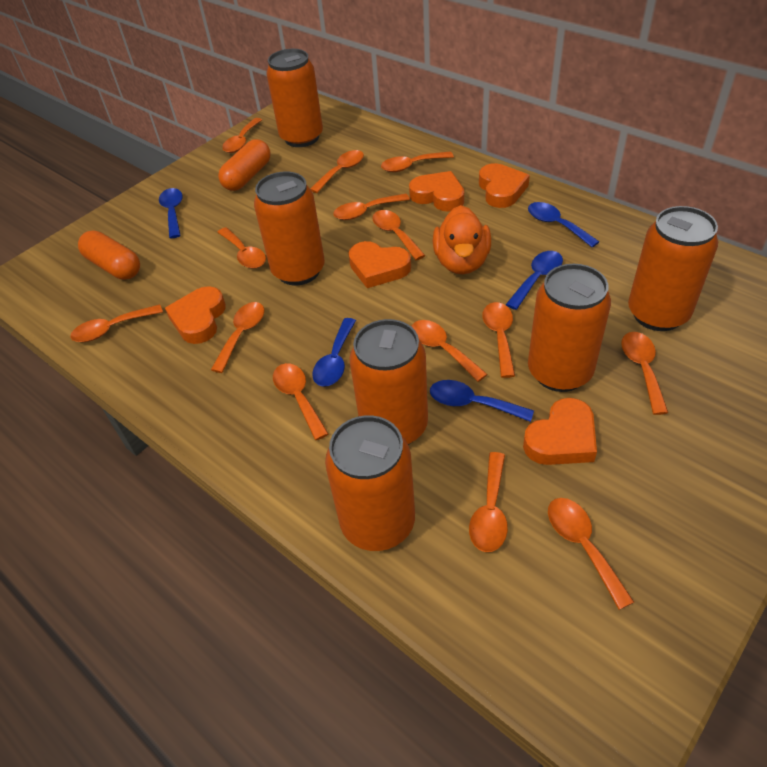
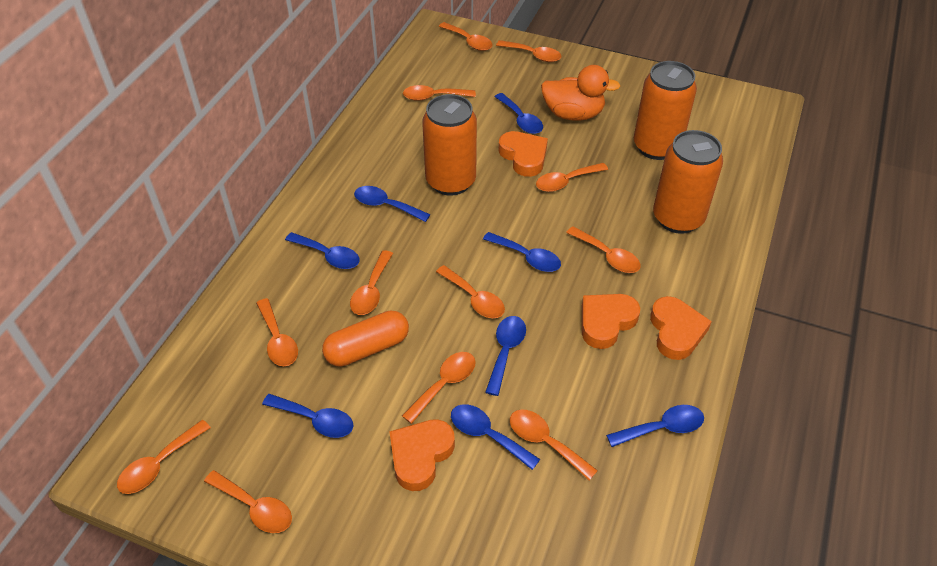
blue spoon: [159,188,183,238] [312,318,356,386] [430,380,534,422] [506,251,563,310] [528,202,599,247] = 5 -> [262,394,353,438] [285,232,360,269] [354,186,431,222] [451,404,540,470] [483,232,561,272] [485,316,526,396] [495,93,543,134] [606,405,704,447] = 8
orange can: [254,171,325,286] [267,49,323,147] [325,415,415,551] [349,319,428,445] [528,264,611,392] [628,206,718,331] = 6 -> [422,94,477,196] [634,61,697,160] [653,130,723,234] = 3
orange capsule: [78,230,140,280] [218,139,271,191] = 2 -> [322,311,409,367] = 1
orange heart: [165,286,226,344] [348,241,411,288] [409,171,464,212] [479,163,530,208] [523,398,597,465] = 5 -> [389,419,455,491] [498,131,548,177] [582,294,640,349] [650,296,712,360] = 4
orange spoon: [70,304,163,342] [211,302,264,373] [217,227,266,269] [222,118,262,153] [273,363,329,440] [311,150,364,193] [333,194,410,220] [372,210,426,260] [381,151,454,172] [411,320,488,382] [469,452,508,552] [483,302,515,378] [548,498,634,610] [621,332,668,415] = 14 -> [117,420,211,494] [204,470,292,533] [256,298,298,366] [350,250,393,315] [402,352,476,424] [403,85,476,101] [436,265,505,318] [439,22,493,51] [496,40,562,62] [510,409,598,481] [536,163,608,192] [566,226,640,273] = 12

